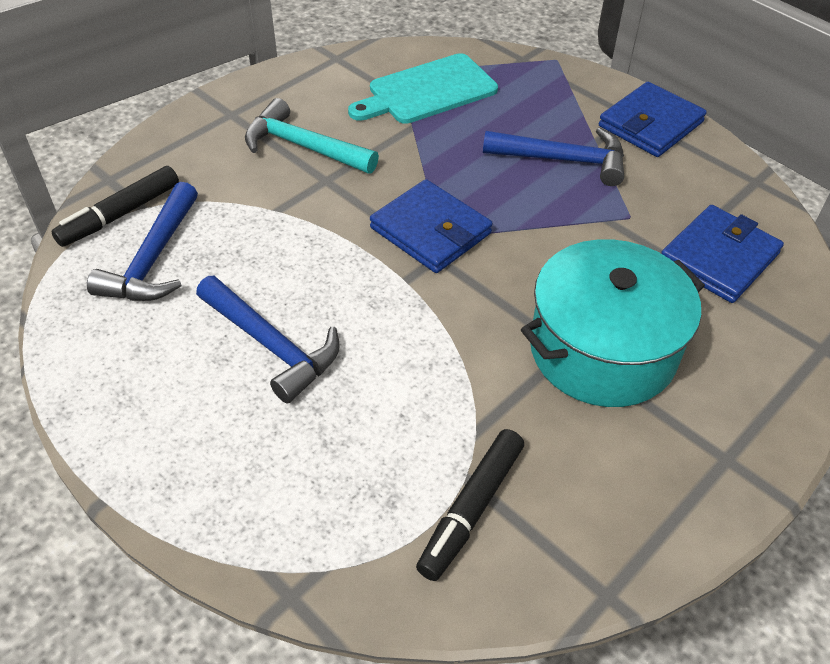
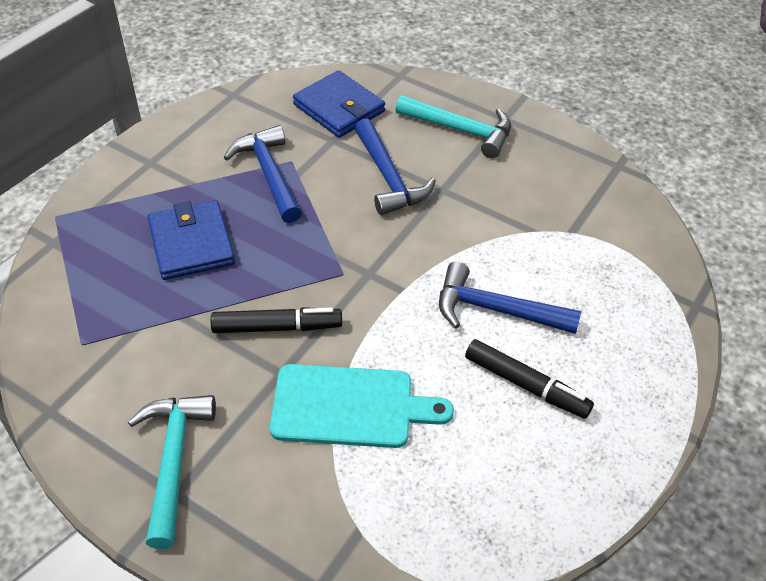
blue wallet: [370,179,493,273] [599,82,707,157] [661,205,784,303] = 3 -> [148,200,235,280] [293,70,385,138] = 2
turquoise hammer: [245,98,379,174] = 1 -> [128,395,216,549] [395,95,511,158] = 2
turquoise pot: [521,239,705,407] = 1 -> none = 0

